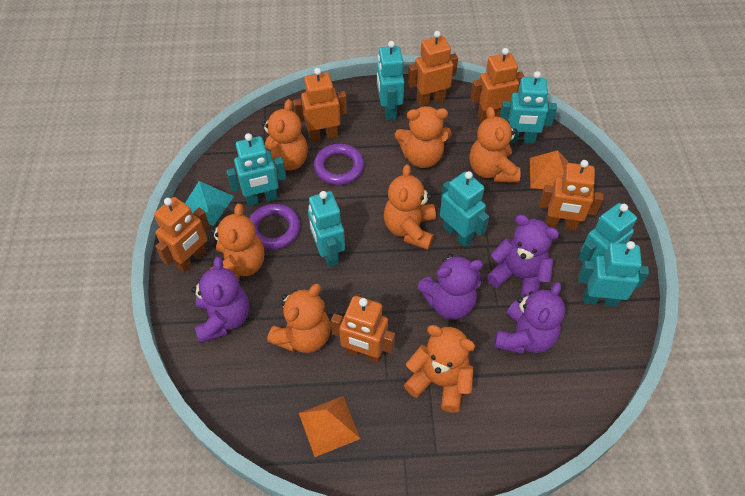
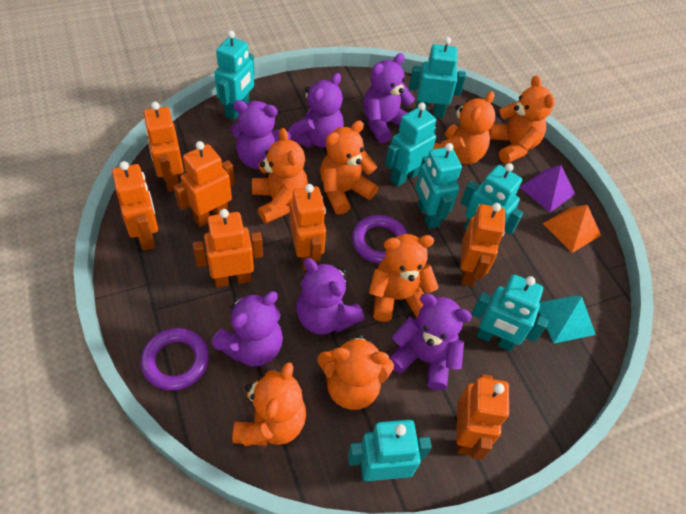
orange pyramid: [299,396,360,457] [530,150,568,189] = 2 -> [542,205,601,253] = 1
orange robot: [154,197,210,273] [293,68,347,142] [331,296,395,363] [408,31,458,107] [470,48,524,123] [539,160,604,230] = 6 -> [112,161,158,251] [144,102,184,192] [174,141,235,227] [193,209,263,287] [290,184,326,270] [456,374,509,460] [460,203,505,286] = 7
purple pyramid: none = 0 -> [520,165,575,212] = 1
purple teddy bear: [191,257,250,343] [417,254,483,320] [487,215,559,298] [494,282,565,354] = 4 -> [211,292,283,366] [231,100,291,169] [288,73,344,148] [296,258,364,335] [363,53,415,143] [389,293,472,390] = 6

